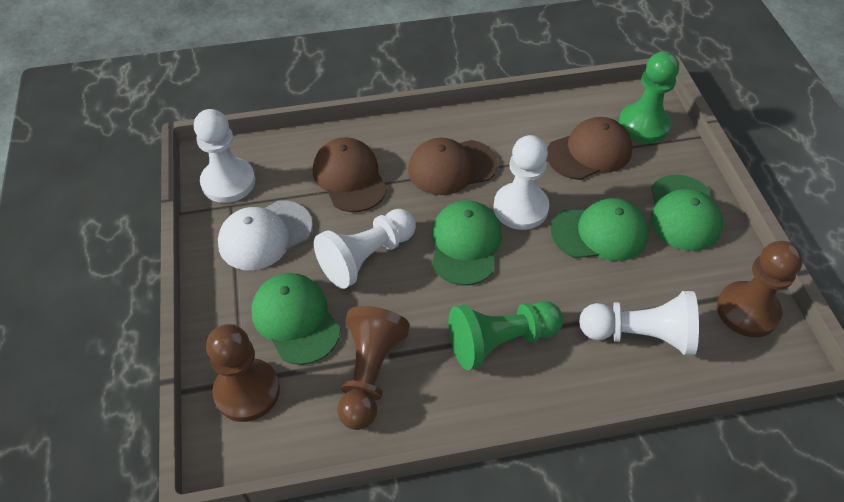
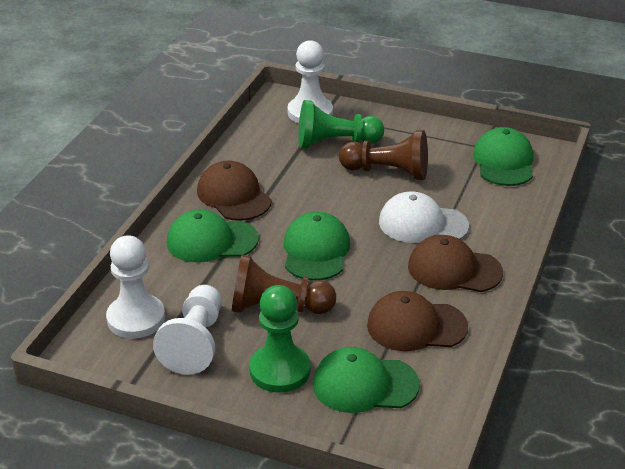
brown pawn: [206,324,280,422] [337,306,410,430] [717,241,803,337] = 3 -> [232,255,336,314] [339,130,428,180] = 2
white pawn: [194,109,255,203] [314,209,416,289] [493,135,549,230] [579,291,699,355] = 4 -> [106,235,165,339] [153,285,222,375] [288,40,333,123] = 3

